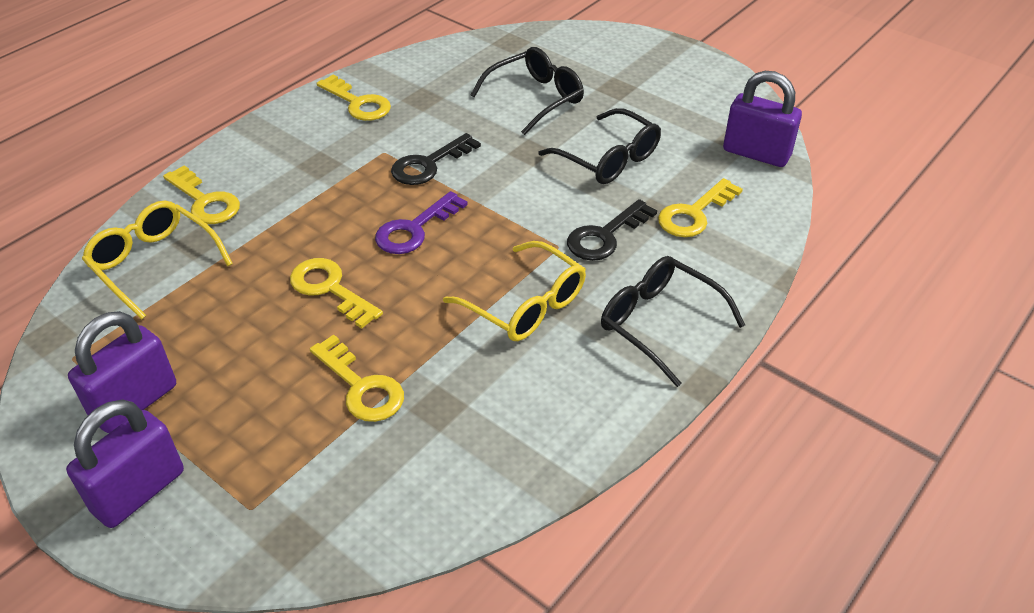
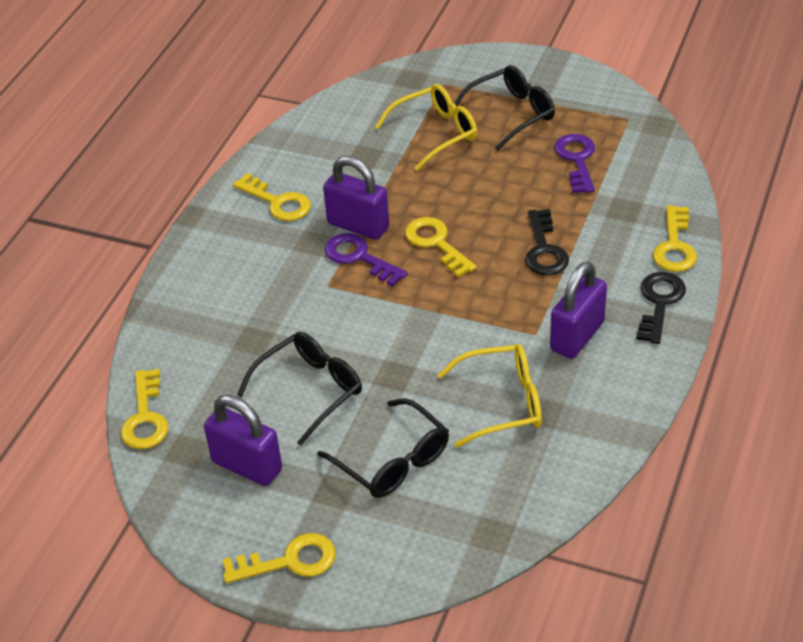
purple key: [375,191,468,254] = 1 -> [325,233,408,287] [554,134,595,193] = 2

